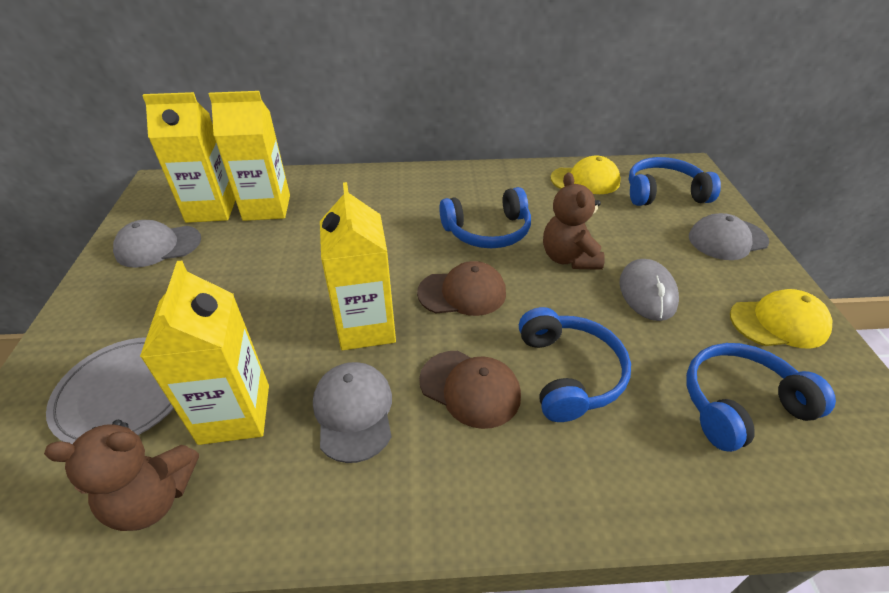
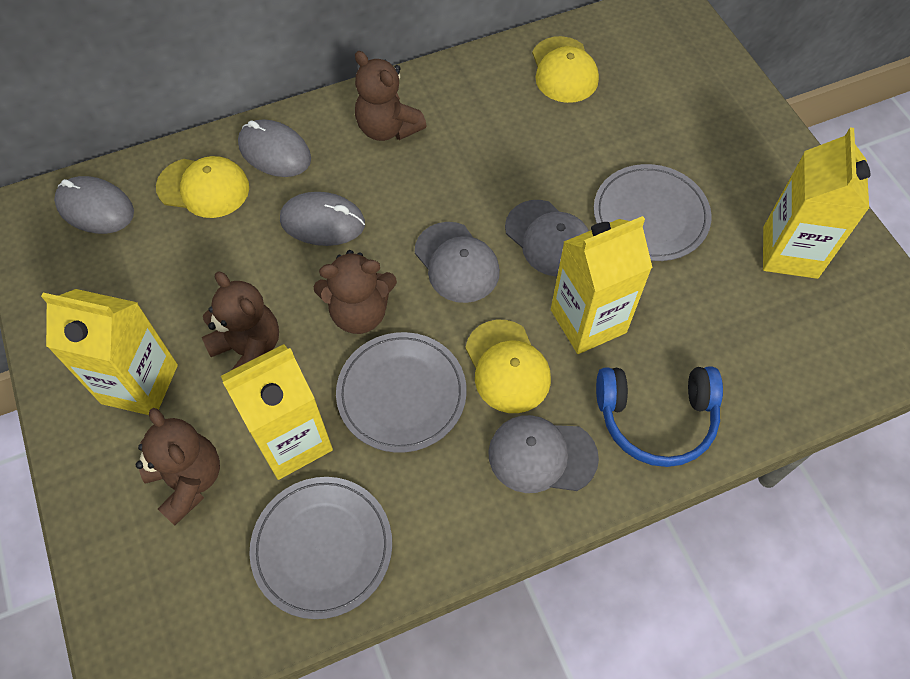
blue headphones: [439,187,531,248] [519,307,631,422] [629,157,721,206] [686,343,836,452] = 4 -> [596,366,723,467] = 1
brown cap: [417,261,506,316] [419,351,521,429] = 2 -> none = 0
brown teddy bear: [44,420,199,531] [543,172,605,270] = 2 -> [136,408,220,526] [202,272,279,370] [314,250,397,334] [355,51,427,141] = 4
grey mouse: [619,259,679,321] = 1 -> [54,176,134,234] [238,119,311,177] [280,192,365,246] = 3
grey plate: [46,337,174,444] = 1 -> [249,477,392,619] [336,332,467,453] [594,164,712,261] = 3
yellow cap: [551,155,621,194] [730,289,832,349] = 2 -> [156,156,249,218] [465,320,551,413] [532,36,599,103] = 3

